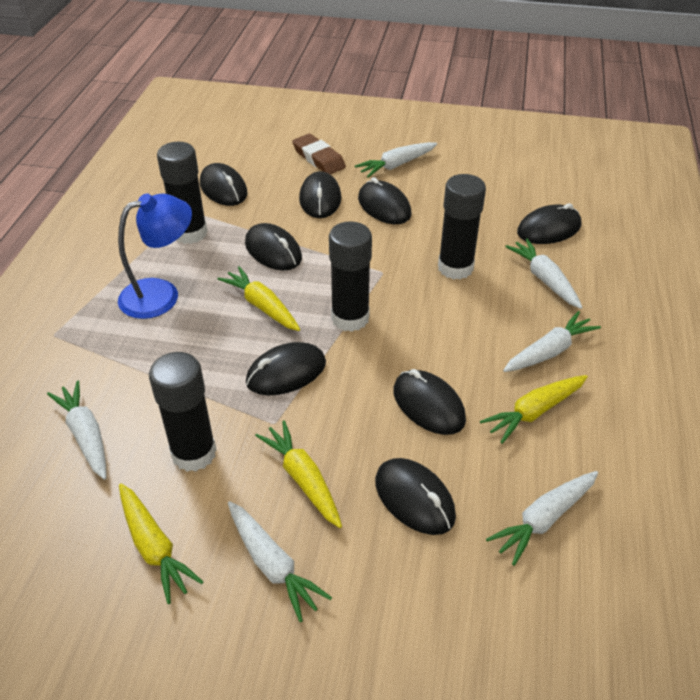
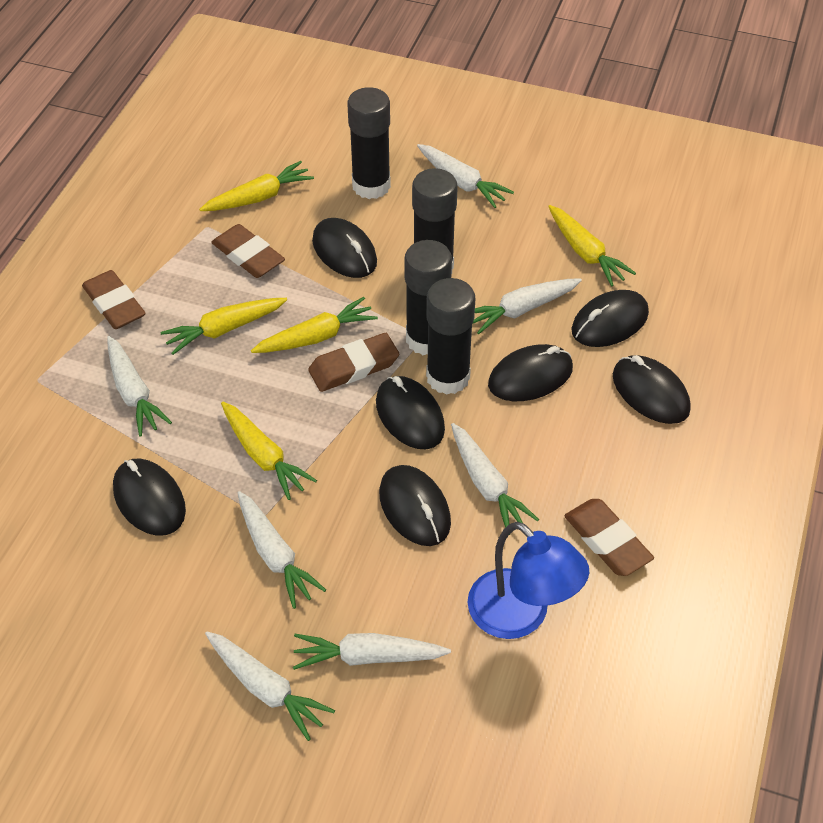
black mouse: [200,163,248,206] [245,223,302,270] [246,342,326,395] [299,171,341,218] [358,177,411,224] [375,458,456,535] [393,369,466,435] [517,203,581,244] = 8 -> [113,459,186,536] [312,218,377,278] [376,376,445,449] [379,465,451,546] [488,344,573,401] [571,290,649,347] [613,355,691,424] = 7
brown eraser: [292,134,346,174] = 1 -> [82,270,146,329] [211,224,285,278] [308,333,399,392] [564,499,654,576] = 4
white carrot: [47,381,107,480] [228,501,332,622] [355,142,437,178] [486,471,598,566] [503,311,601,372] [505,239,583,309] = 6 -> [107,336,172,436] [205,631,335,741] [238,491,326,609] [293,633,451,670] [417,144,514,208] [451,423,539,528] [473,278,582,334] = 7
yellow carrot: [119,483,203,604] [217,266,300,331] [255,420,342,528] [480,375,588,444] = 4 -> [160,298,287,355] [199,161,314,211] [221,402,317,500] [251,297,378,353] [548,205,636,287] = 5

